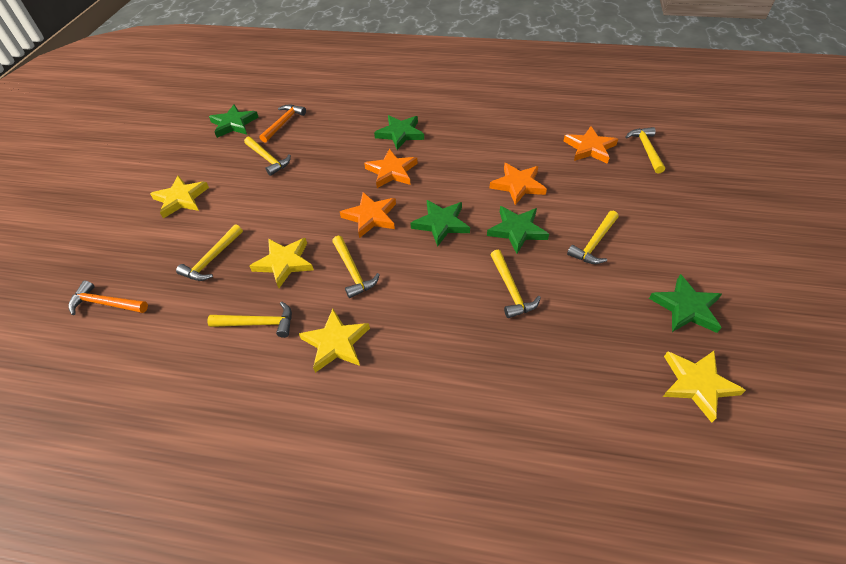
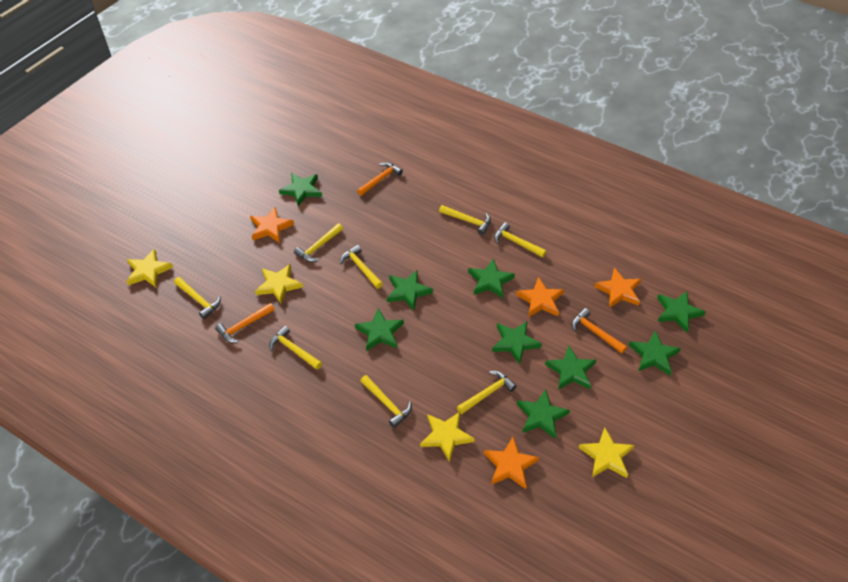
green star: [209,104,258,138] [374,115,424,150] [411,200,470,247] [487,206,549,254] [649,274,722,333] = 5 -> [279,173,322,206] [355,309,404,351] [387,270,433,310] [468,259,515,298] [492,321,542,365] [517,389,570,439] [545,346,596,390] [629,331,681,375] [657,291,706,333] = 9
orange hammer: [69,281,148,315] [259,105,306,143] = 2 -> [215,303,275,343] [357,162,403,196] [572,308,627,354] = 3
yellow hammer: [176,224,243,281] [208,301,292,338] [244,137,291,176] [332,236,380,298] [491,250,541,318] [567,211,619,264] [626,127,665,173] = 7 -> [174,277,221,319] [269,326,322,370] [294,224,343,262] [340,245,383,289] [360,375,412,428] [439,205,491,235] [457,371,516,414] [494,222,547,258] = 8

